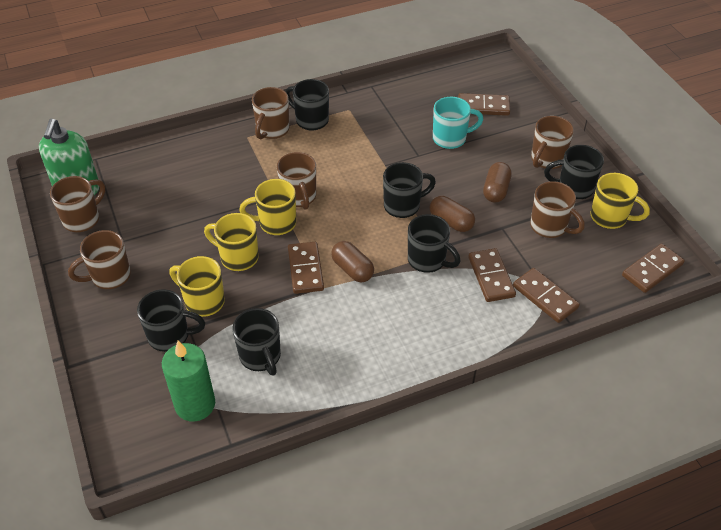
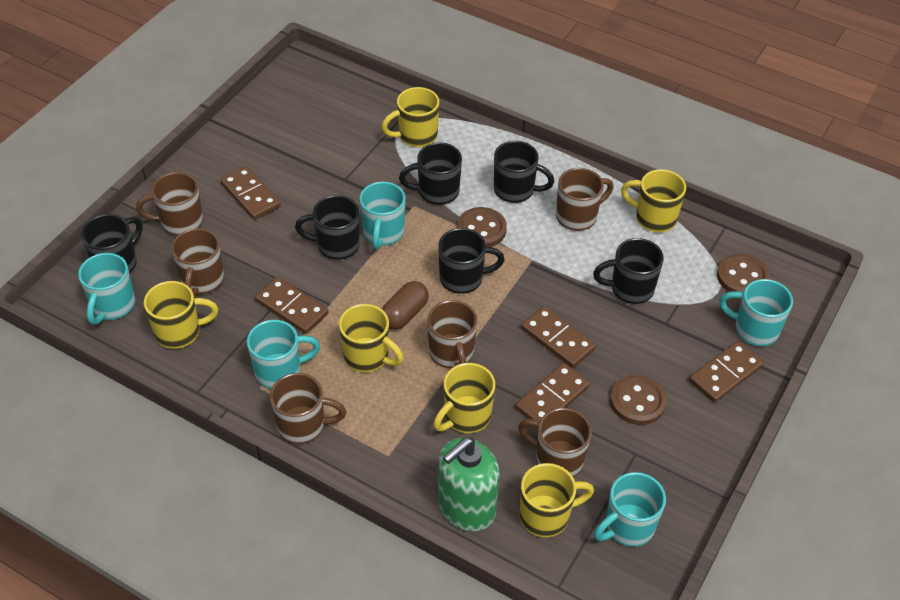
brown button: none = 0 -> [457,207,507,247] [610,375,667,425] [717,253,770,292] = 3
brown capsule: [331,241,374,283] [429,196,475,232] [483,162,512,203] = 3 -> [382,281,429,330] = 1
green candle: [162,341,215,422] = 1 -> none = 0
turquoise mug: [433,97,484,149] = 1 -> [78,253,135,325] [247,320,320,389] [359,182,406,250] [594,472,666,547] [719,279,793,346] = 5
yellow mug: [169,256,225,317] [204,213,259,271] [239,179,296,235] [591,173,650,229] = 4 -> [144,281,218,349] [339,304,404,372] [381,87,440,147] [433,363,495,433] [520,463,594,537] [621,169,686,232] = 6

